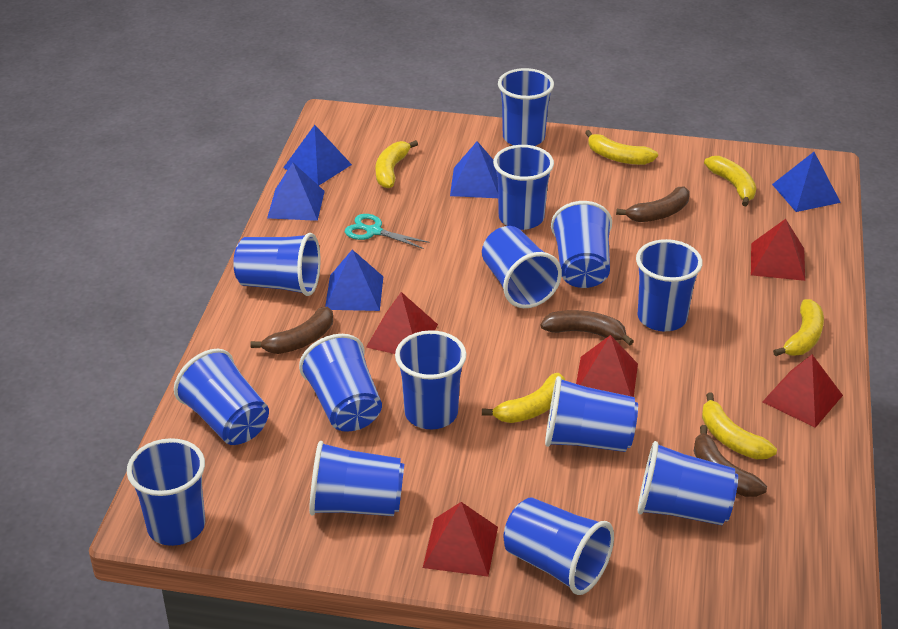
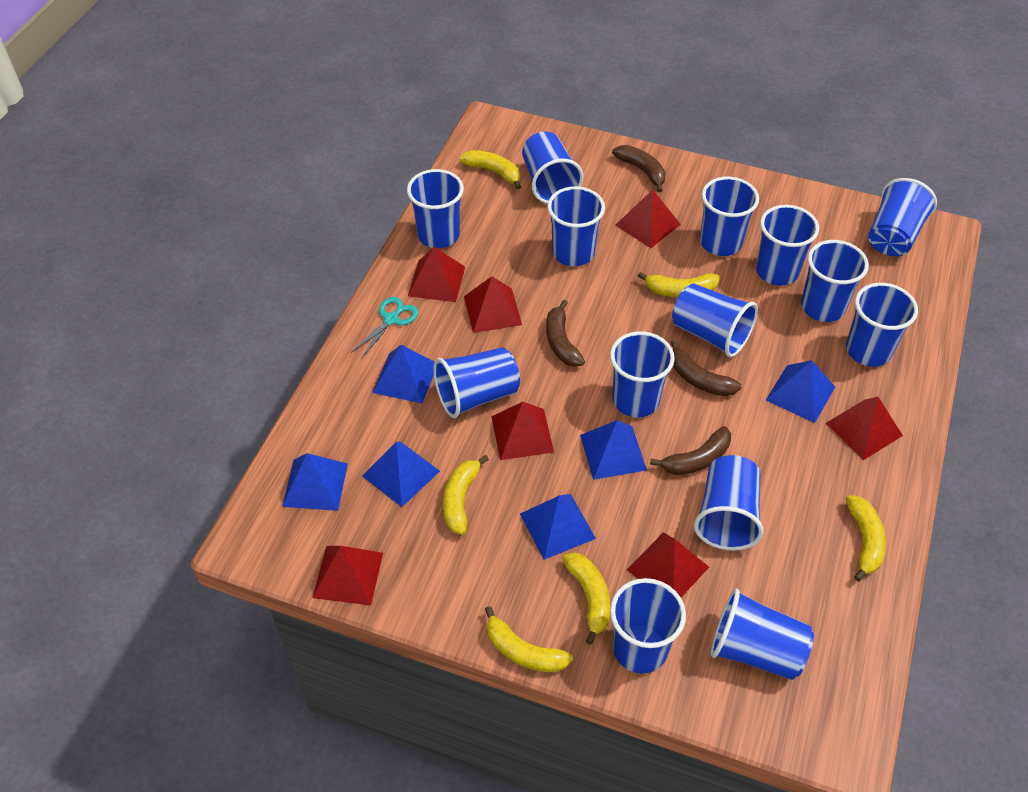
blue pyramid: [267,163,325,221] [283,125,352,185] [325,250,383,311] [450,141,498,198] [772,152,841,212] = 5 -> [282,453,348,511] [362,441,440,507] [372,345,434,404] [520,494,596,560] [580,420,647,480] [766,360,835,423] = 6
red pyramid: [366,292,438,354] [423,502,498,577] [576,335,638,397] [751,219,805,281] [762,354,843,428] = 5 -> [312,546,383,605] [408,247,465,302] [464,276,522,333] [491,402,554,460] [616,190,681,248] [627,532,709,597] [826,397,903,460] = 7

